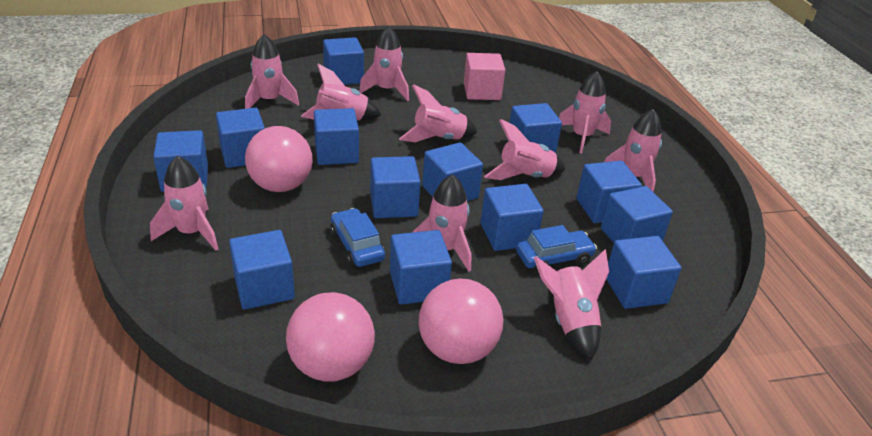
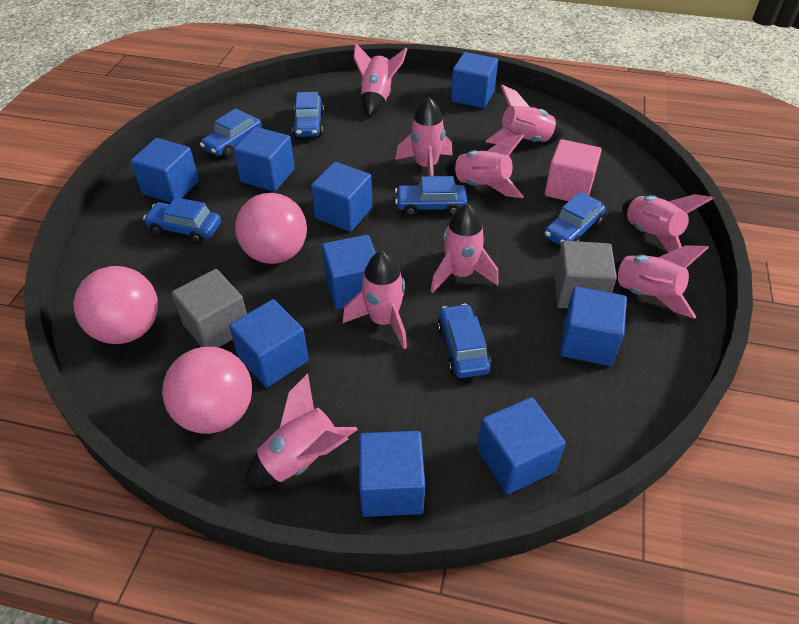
blue car: [330,208,385,267] [516,225,597,273] = 2 -> [143,197,221,243] [200,108,262,157] [292,92,324,137] [395,176,467,216] [437,304,491,378] [544,192,606,246] = 6
blue cube: [153,130,208,192] [216,107,265,168] [229,230,295,309] [314,108,359,165] [323,37,364,85] [370,156,420,218] [390,230,452,305] [422,142,483,201] [480,184,544,251] [510,103,562,153] [577,161,642,223] [601,186,673,243] [606,236,681,309] = 13 -> [130,138,199,203] [229,299,309,388] [233,127,295,192] [311,162,372,232] [322,235,376,309] [359,431,425,517] [451,52,498,108] [477,397,566,495] [560,286,627,366] = 9
grey cube: none = 0 -> [172,269,247,348] [554,241,617,309] = 2
pink rocket: [150,155,218,251] [245,34,299,109] [301,64,381,120] [359,26,409,101] [399,84,477,142] [413,174,471,272] [484,119,566,180] [534,249,609,360] [559,71,611,154] [604,109,662,192] = 10 -> [244,373,358,487] [343,251,407,349] [354,43,407,117] [396,97,453,176] [431,204,499,293] [445,134,524,198] [485,85,565,144] [614,245,709,319] [622,194,713,252] = 9

